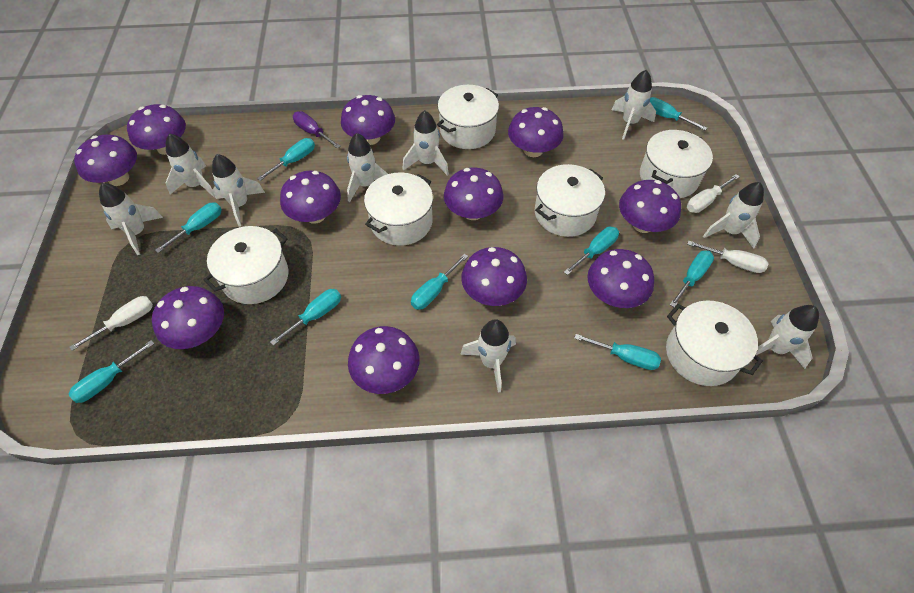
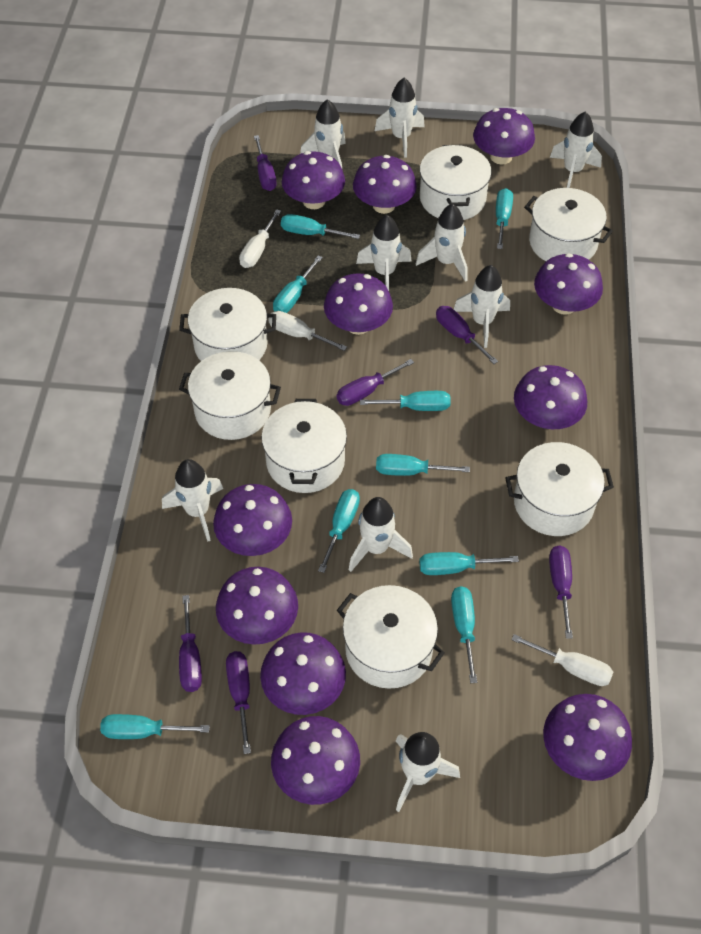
purple screwdriver: [293,111,341,149] = 1 -> [179,595,202,692] [226,651,251,754] [254,135,277,191] [337,359,414,406] [436,306,498,364] [549,545,573,639] = 6
white pot: [204,226,288,304] [364,172,433,246] [437,85,499,149] [535,164,605,237] [640,130,713,198] [666,301,763,386] = 6 -> [179,288,276,361] [179,351,281,440] [261,399,347,493] [337,585,445,689] [420,145,492,220] [505,442,614,536] [524,188,613,261] = 7

